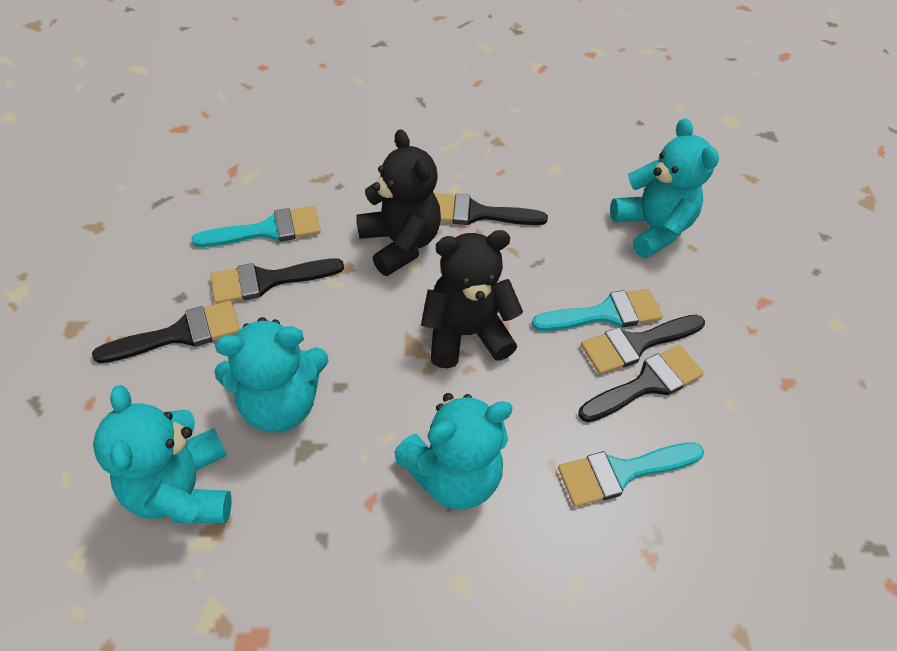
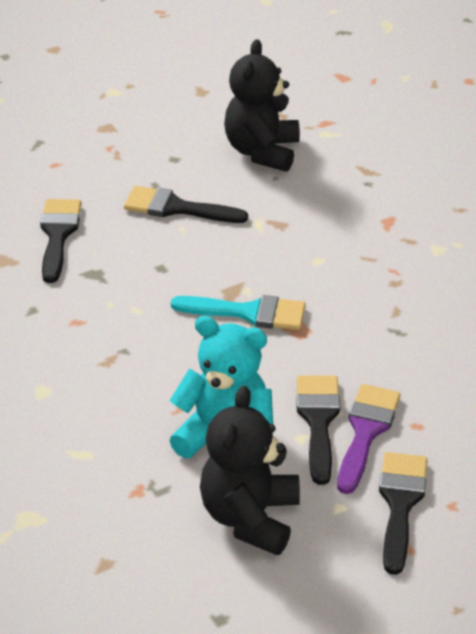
black brush: [92,301,240,363] [210,259,344,304] [434,193,548,225] [578,345,704,422] [581,315,705,374] = 5 -> [40,199,81,283] [124,186,248,223] [296,375,340,485] [379,452,427,575] = 4
purple brush: none = 0 -> [337,384,400,494] = 1
turquoise brush: [191,206,321,247] [532,288,663,331] [558,442,704,507] = 3 -> [171,295,306,330] = 1
turquoise teddy bear: [93,385,232,524] [214,317,329,433] [395,393,513,509] [610,118,719,258] = 4 -> [169,316,273,458] = 1

